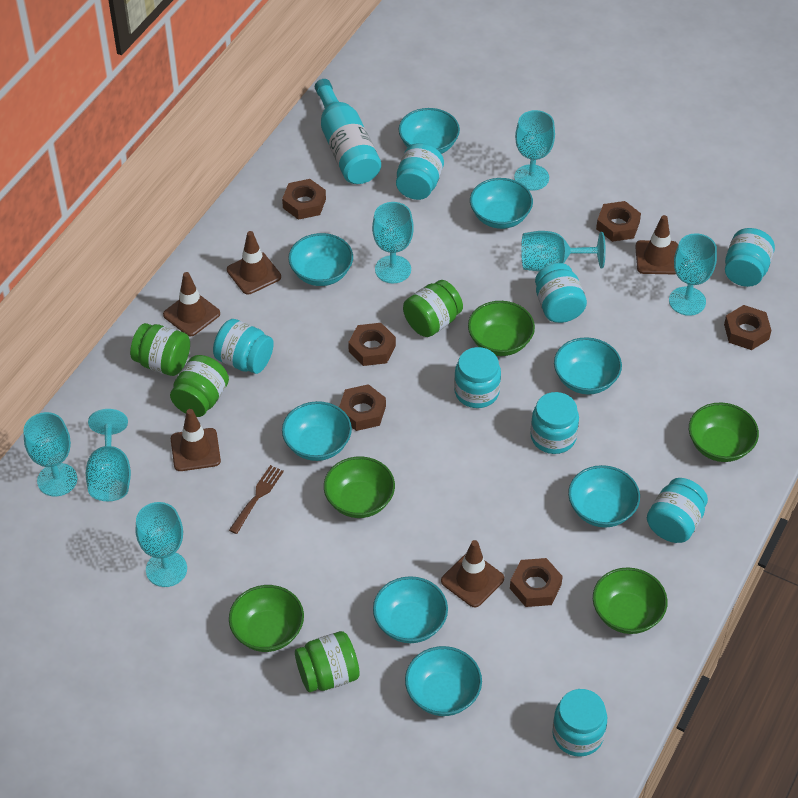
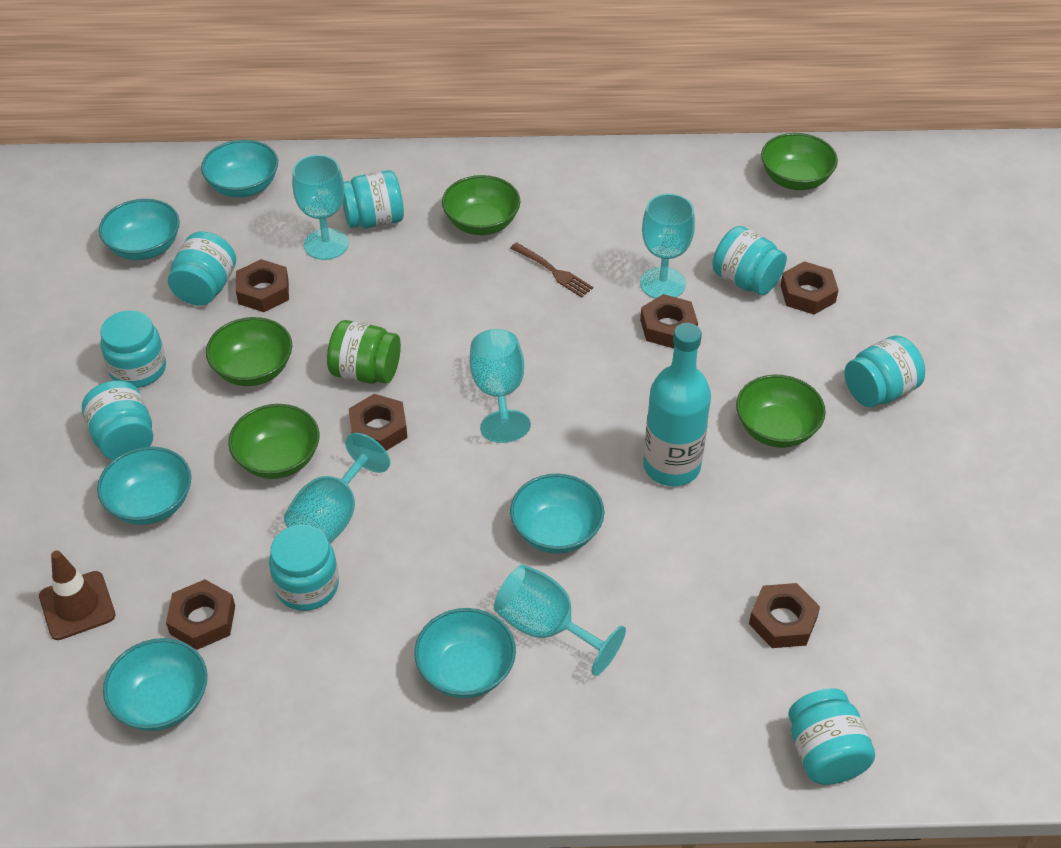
brown traffic cone: [163,272,220,336] [171,409,221,471] [227,231,281,295] [441,540,504,607] [635,215,678,274] = 5 -> [39,551,115,640] = 1
green jar: [130,323,190,376] [170,355,229,417] [295,631,360,692] [403,280,463,337] = 4 -> [327,320,401,384] = 1
turquoise bowl: [282,401,352,461] [288,233,353,286] [373,576,448,643] [399,108,460,154] [405,646,482,716] [470,178,533,229] [554,337,622,395] [568,465,640,528] = 8 -> [97,447,191,525] [99,199,180,260] [103,638,207,731] [201,140,278,198] [414,608,516,698] [510,474,604,554] = 6
turquoise goblet: [23,412,77,497] [86,409,131,501] [136,502,187,587] [372,202,414,283] [514,110,555,190] [521,231,606,271] [669,233,717,316] = 7 -> [284,433,390,543] [292,155,349,260] [470,329,531,443] [494,564,626,676] [640,193,695,299] = 5

